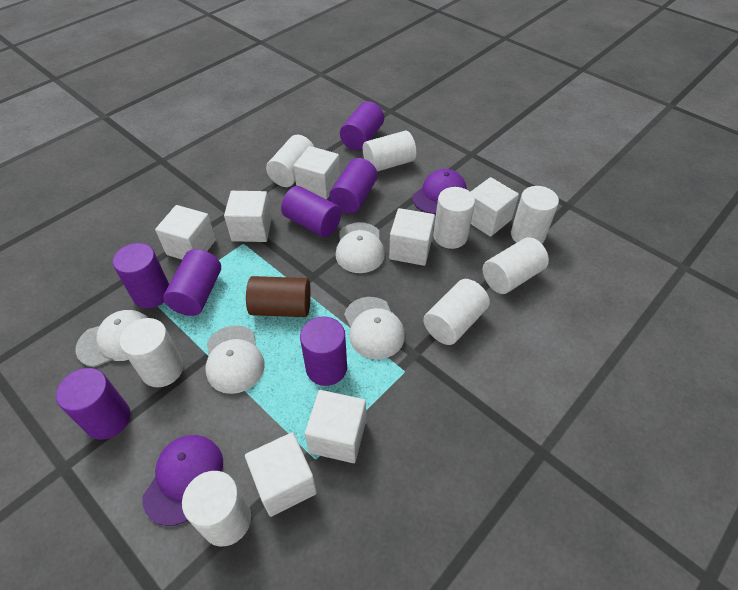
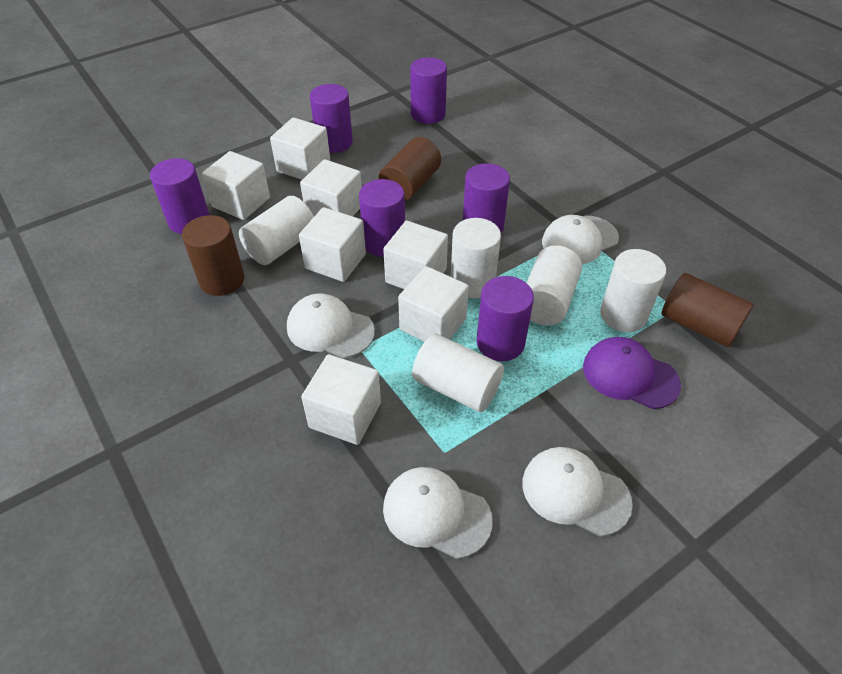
brown cylinder: [246,276,311,317] = 1 -> [182,215,244,296] [379,137,441,201] [661,273,754,347] = 3
purple cap: [142,435,223,526] [412,169,467,214] = 2 -> [583,337,681,409] = 1
purple cylinder: [56,368,130,440] [113,243,169,308] [163,249,221,316] [281,186,341,237] [300,316,347,386] [329,158,378,214] [340,101,384,151] = 7 -> [150,158,210,234] [310,84,353,153] [359,179,405,257] [410,57,447,124] [463,163,510,233] [476,276,534,361] = 6
white cylinder: [120,318,183,387] [182,471,251,546] [266,135,314,187] [363,130,416,172] [423,279,490,345] [433,187,475,249] [483,237,549,294] [511,186,559,244] = 8 -> [239,196,314,265] [412,334,504,412] [451,218,501,299] [527,245,582,325] [600,249,666,332] = 5

